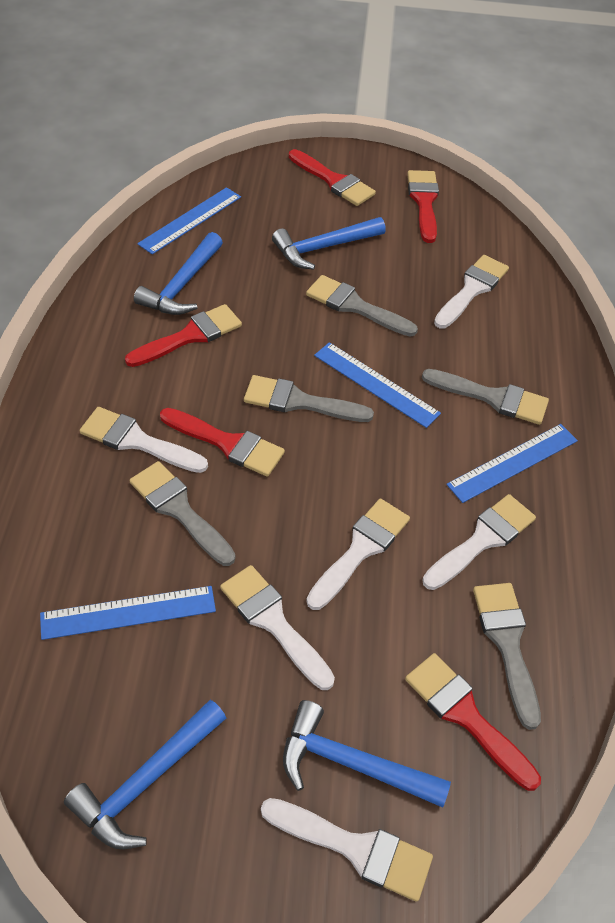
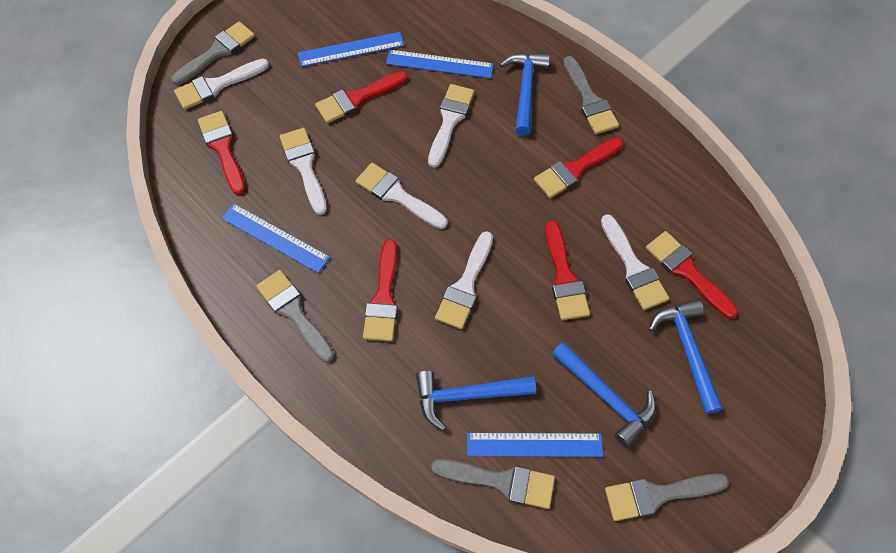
red brush: [125,304,242,367] [160,408,285,477] [289,149,376,206] [405,653,541,791] [407,170,439,243] = 5 -> [198,111,245,195] [315,71,408,123] [363,239,398,341] [534,137,623,198] [545,220,590,320] [646,231,738,319] = 6

